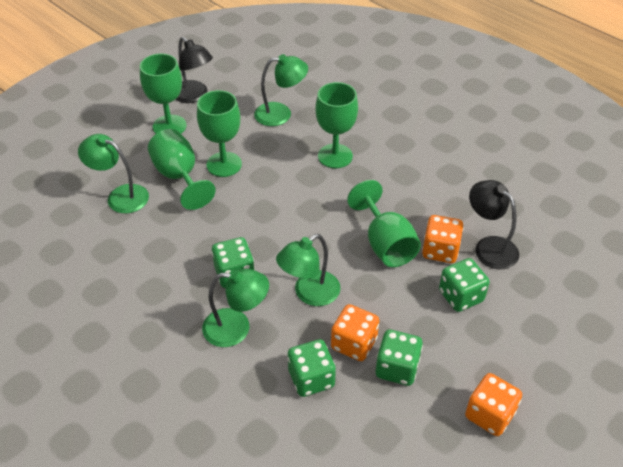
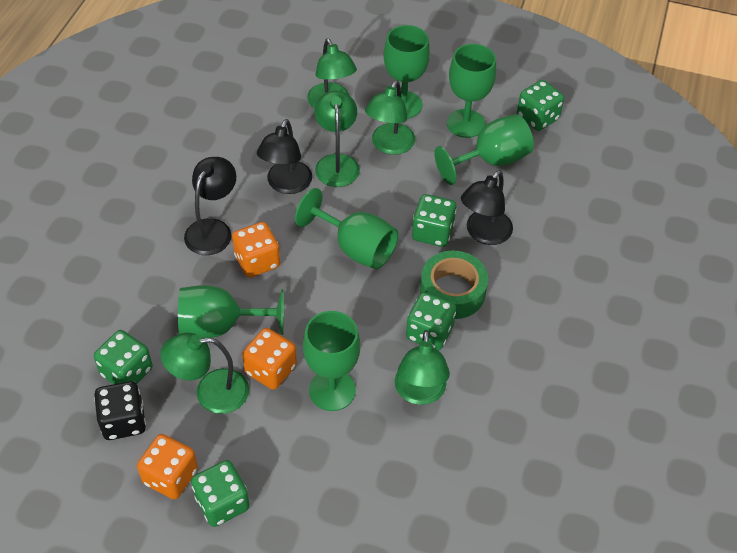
black dice: none = 0 -> [94,381,146,440] = 1
black lamp: [175,37,213,103] [469,180,519,269] = 2 -> [184,157,236,255] [257,119,312,194] [461,170,513,245] = 3
green dice: [212,237,254,288] [288,339,336,397] [376,330,423,386] [439,258,490,312] = 4 -> [94,330,153,384] [191,460,250,527] [406,292,456,351] [412,194,457,247] [517,80,564,131] = 5
green goblet: [140,53,186,134] [148,129,216,210] [197,90,242,177] [315,82,358,168] [347,180,421,267] = 5 -> [178,285,284,338] [295,188,398,269] [303,311,361,411] [384,25,430,118] [434,114,534,185] [447,44,496,138] = 6
green lamp: [78,134,149,213] [202,269,269,347] [254,54,308,126] [276,234,340,306] = 4 -> [160,333,249,414] [307,38,357,109] [314,91,360,187] [365,80,415,155] [395,330,450,405] = 5
green tape: none = 0 -> [420,251,488,319] = 1

